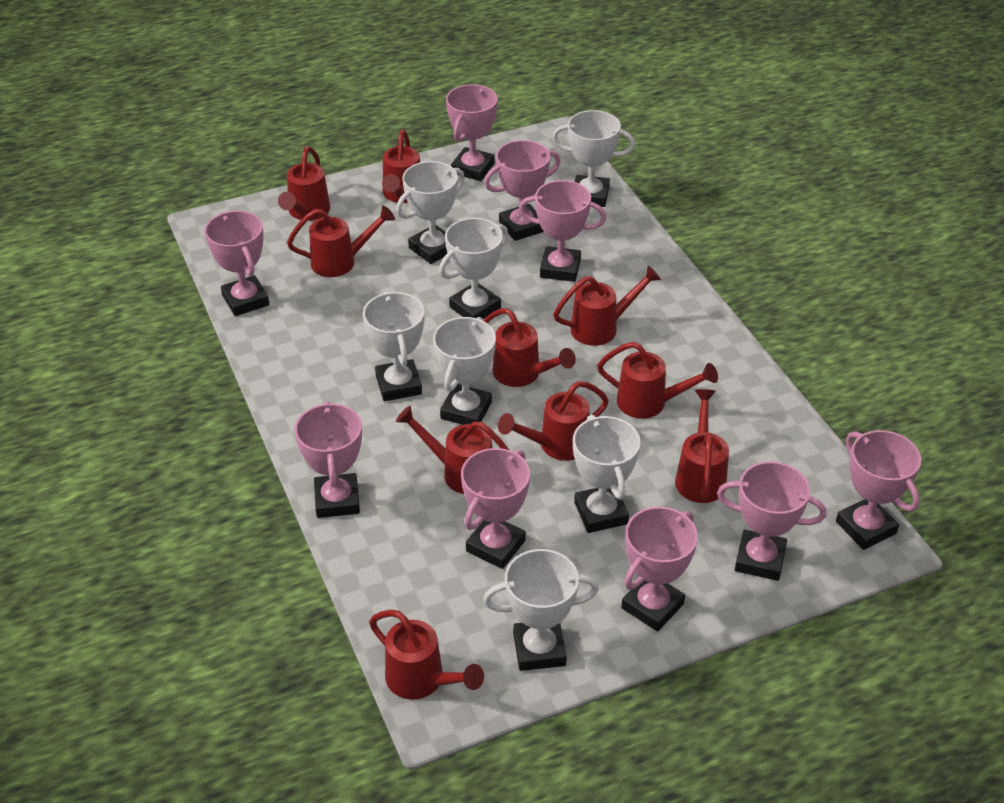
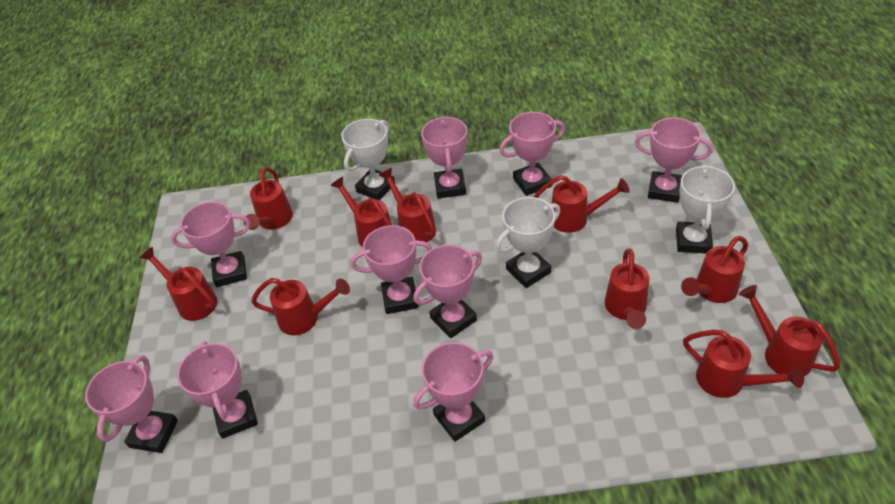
white trophy: [363,291,425,401] [396,161,465,264] [433,317,496,425] [439,218,508,319] [483,549,599,671] [552,110,635,207] [573,415,640,533] = 7 -> [341,119,395,200] [496,197,560,288] [676,165,735,253] = 3

